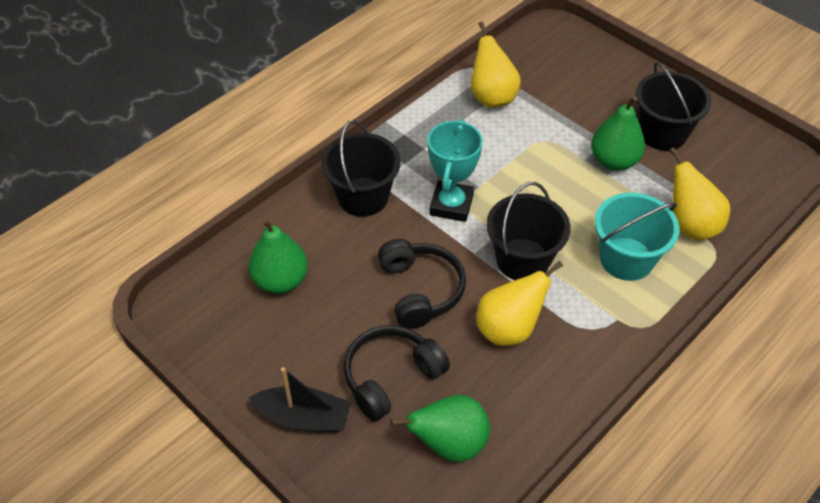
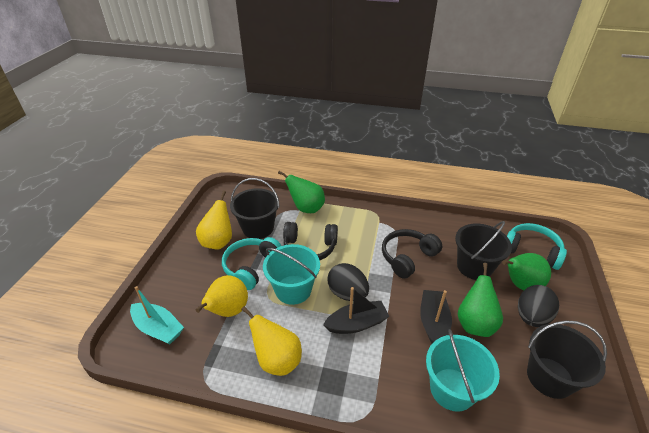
black boat: [249,367,351,433] = 1 -> [323,287,390,334] [420,290,452,343] = 2
black egg: none = 0 -> [328,263,369,301] [518,285,559,327] = 2
turquoise boat: none = 0 -> [130,286,184,345] = 1
turquoise bucket: [595,193,680,281] = 1 -> [263,244,320,305] [426,329,500,412] = 2
turquoise headphones: none = 0 -> [222,237,281,290] [507,223,567,270] = 2
turquoise trophy: [428,119,483,222] = 1 -> none = 0

